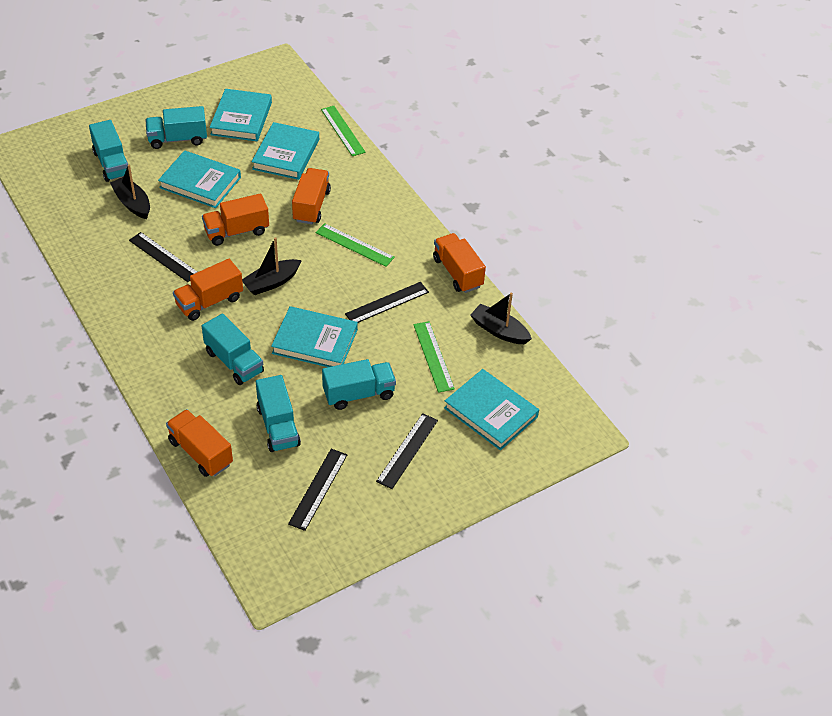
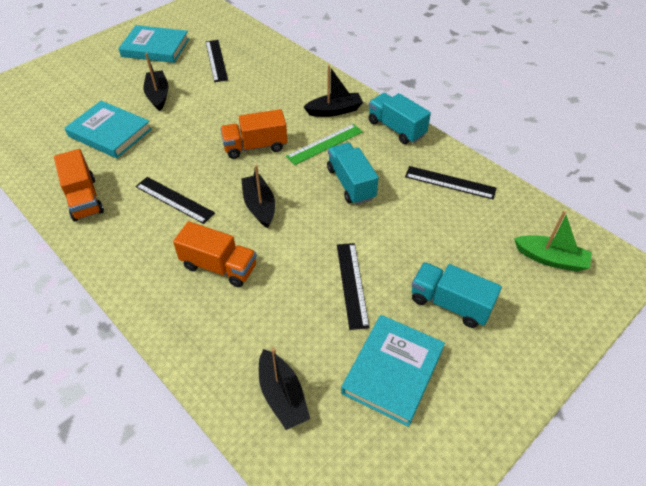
black boat: [110,165,150,219] [242,237,302,295] [470,293,532,344] = 3 -> [143,53,169,111] [241,165,275,228] [259,348,310,430] [304,65,363,117] = 4
green boat: none = 0 -> [514,211,592,272] = 1
green ruler: [316,223,395,267] [321,106,366,156] [413,321,455,393] = 3 -> [286,124,363,165] = 1
orange truck: [166,409,233,477] [173,259,243,321] [202,193,269,246] [292,168,331,224] [433,233,486,293] = 5 -> [54,149,104,221] [173,221,257,287] [220,109,287,159] = 3
turquoise book: [158,150,241,208] [210,89,272,141] [252,122,319,180] [271,306,358,367] [444,369,539,450] = 5 -> [65,101,152,158] [118,25,189,63] [341,315,445,427] = 3
turquoise truck: [89,120,128,182] [145,106,207,149] [202,314,264,385] [256,375,301,452] [322,359,396,410] = 5 -> [327,143,379,205] [368,93,431,144] [412,262,502,328] = 3

